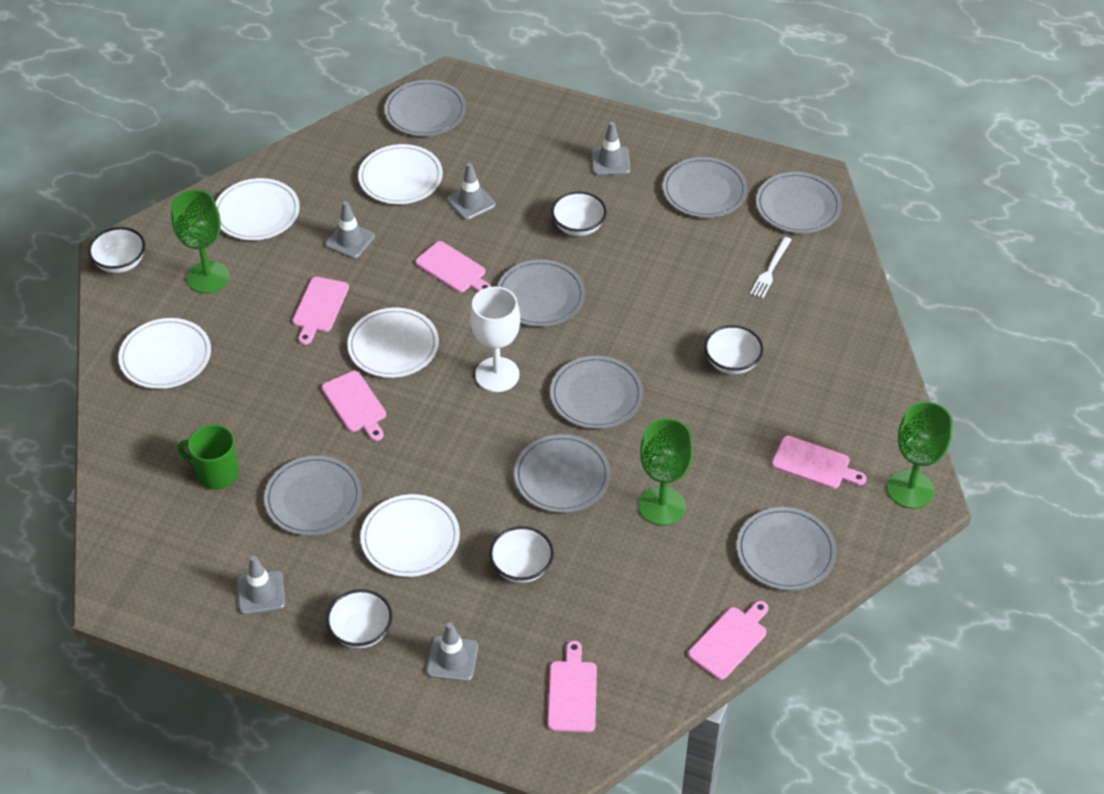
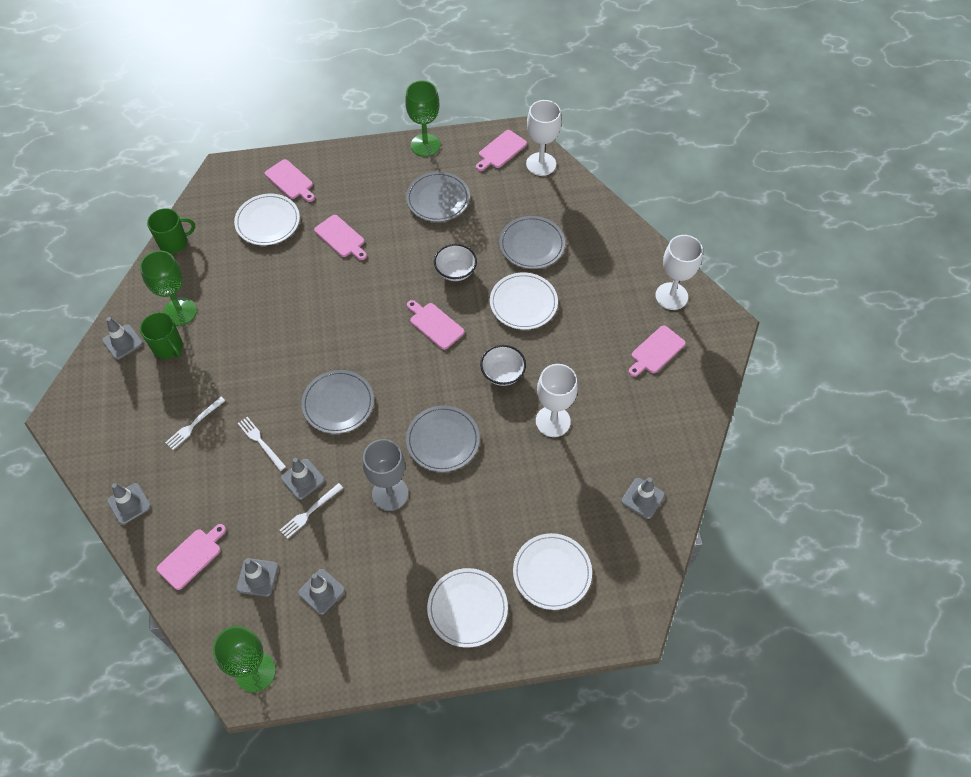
green mug: [178,424,239,490] = 1 -> [140,313,183,359] [147,208,195,254] = 2
grey goblet: none = 0 -> [363,439,408,511] = 1
grey plate: [264,456,362,536] [384,80,466,136] [497,259,585,327] [514,434,611,513] [550,356,643,429] [662,157,748,218] [737,507,837,590] [756,172,842,234] = 8 -> [301,370,374,434] [406,171,470,222] [406,405,480,472] [499,216,565,269] = 4
grey traffic cone: [237,556,285,615] [325,201,375,259] [426,622,478,681] [447,163,496,220] [591,122,631,175] = 5 -> [102,317,143,360] [107,483,151,525] [236,558,278,597] [281,458,325,500] [298,569,345,615] [621,477,665,519] = 6
white bowl: [88,227,145,273] [326,589,393,648] [489,526,554,583] [551,191,607,236] [704,325,764,374] = 5 -> [434,244,477,281] [480,345,526,386] = 2
white fork: [750,237,791,298] = 1 -> [165,397,226,450] [238,417,286,471] [280,483,343,539] = 3
white goblet: [470,287,520,392] = 1 -> [526,100,561,176] [536,364,578,437] [655,235,703,310] = 3
white plate: [118,318,211,389] [215,178,300,240] [347,308,439,378] [358,144,443,204] [360,494,460,577] = 5 -> [234,194,300,245] [427,568,508,648] [490,273,558,330] [513,533,592,610] = 4

